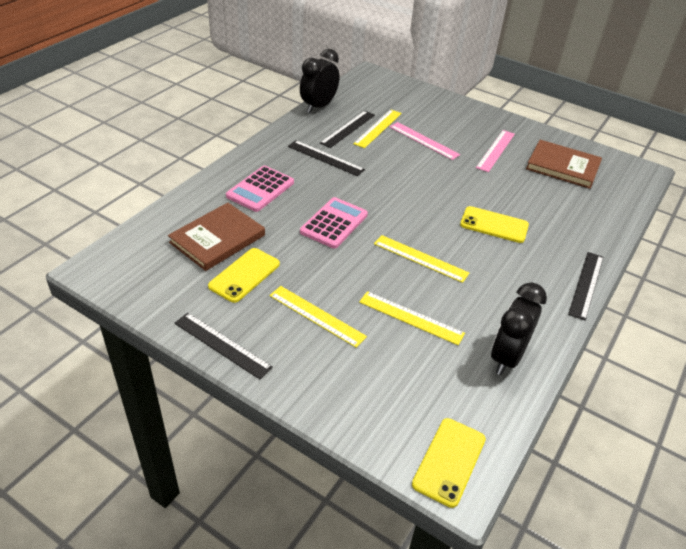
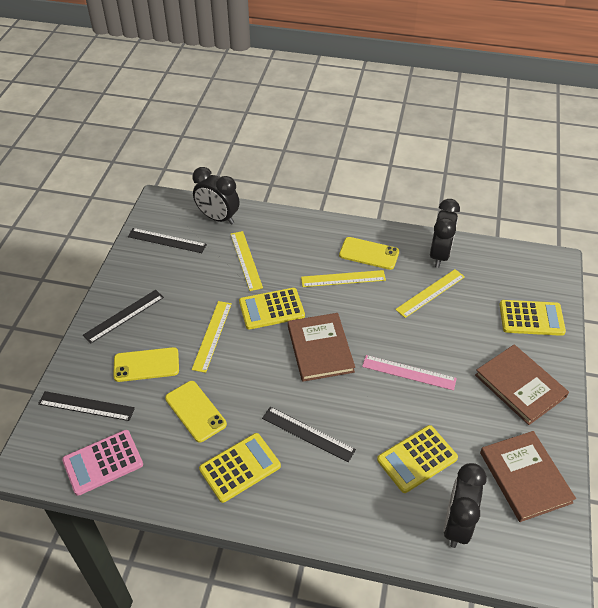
black clock: [300,49,339,113] [491,282,547,375] = 2 -> [193,167,239,225] [430,199,460,268] [443,463,487,548] = 3
brown book: [168,203,265,271] [526,140,602,189] = 2 -> [288,313,355,382] [475,344,569,425] [480,431,576,522] = 3
pink calculator: [226,166,294,212] [300,197,368,249] = 2 -> [62,430,143,496] = 1
pink ruler: [390,122,460,160] [476,130,515,172] = 2 -> [362,355,457,391] = 1
yellow calculator: none = 0 -> [199,433,281,503] [239,288,305,329] [377,425,458,493] [499,300,566,336] = 4

